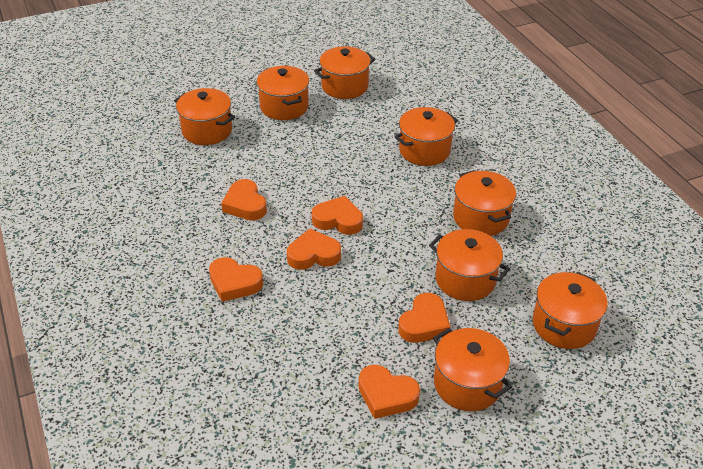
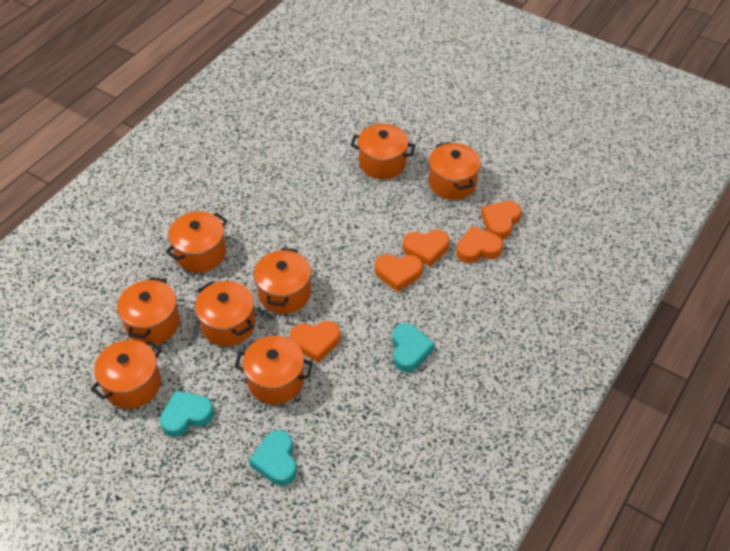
orange heart: [209,257,263,302] [221,179,267,220] [287,229,341,270] [312,196,363,235] [359,365,420,419] [398,293,450,343] = 6 -> [290,321,340,363] [375,254,423,292] [403,230,449,267] [456,226,503,263] [481,201,522,240] = 5
turquoise heart: none = 0 -> [160,390,214,437] [249,430,297,486] [392,323,435,372] = 3

